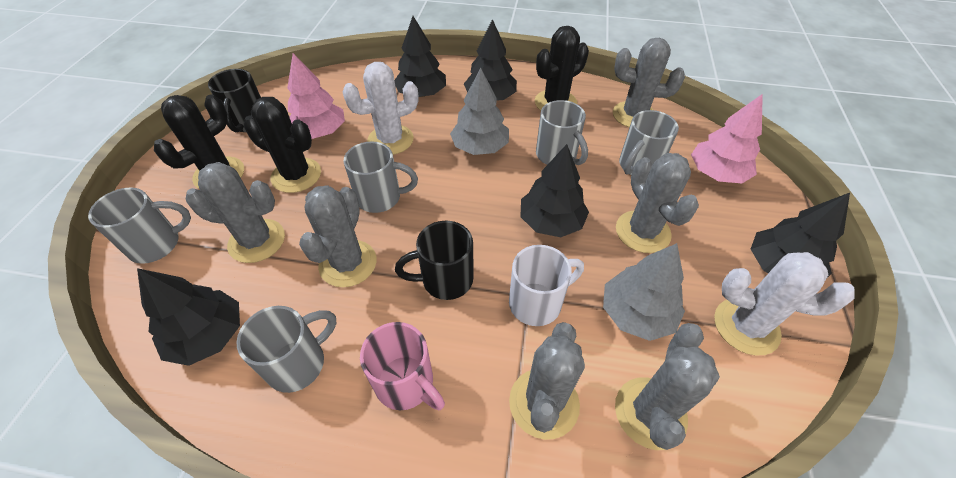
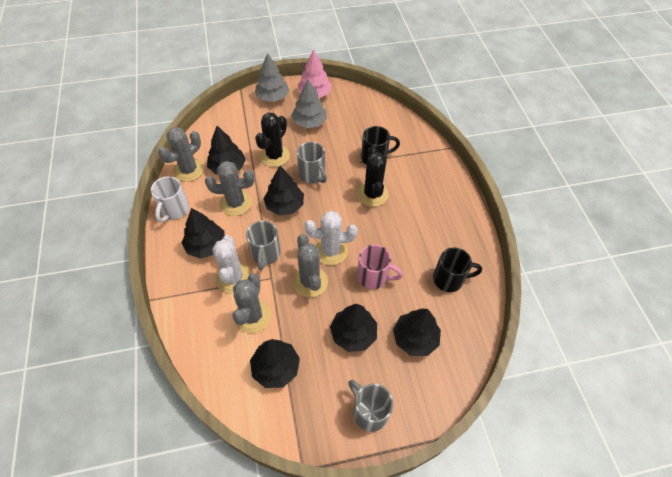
black cactus: [154,95,244,189] [243,97,321,193] [535,26,589,111] = 3 -> [255,112,290,167] [357,146,388,207] = 2
black tree: [137,268,240,366] [395,16,446,97] [464,19,517,101] [520,144,589,237] [751,193,850,278] = 5 -> [182,208,225,259] [207,126,246,175] [250,339,300,388] [263,166,304,215] [330,304,377,352] [393,309,441,356] = 6
grey cactus: [186,162,285,263] [299,185,377,287] [509,322,585,440] [613,38,685,127] [615,323,720,450] [616,153,699,253] = 6 -> [158,127,204,182] [205,161,254,216] [233,273,271,333] [293,234,328,298] = 4
grey mug: [88,187,191,264] [236,306,336,393] [343,141,418,213] [536,100,588,165] [619,110,679,175] = 5 -> [246,221,280,270] [297,142,327,183] [348,380,393,432] = 3
pink tree: [287,53,345,139] [691,94,763,183] = 2 -> [297,50,332,98] = 1

